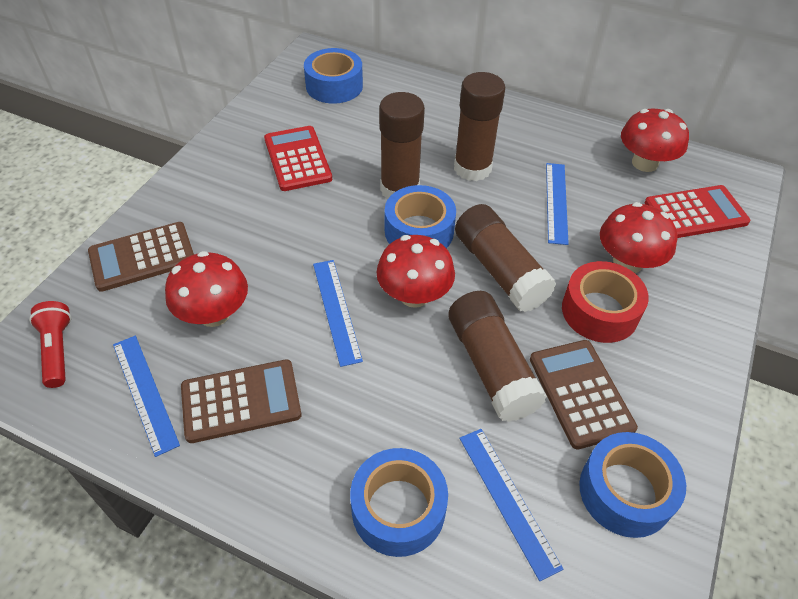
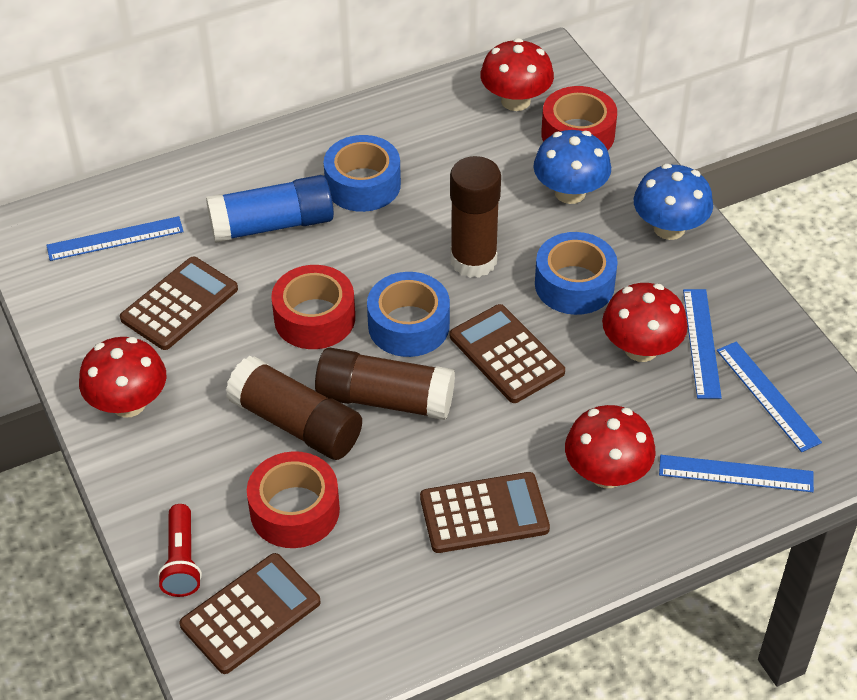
blue glue stick: none = 0 -> [206,175,334,243] = 1
blue mushroom: none = 0 -> [534,130,611,204] [634,164,713,240] = 2
blue tape: [304,48,363,104] [350,448,448,557] [385,185,456,248] [579,432,686,538] = 4 -> [324,135,401,212] [367,272,450,357] [535,232,618,315] = 3
brown calculator: [88,222,194,292] [181,359,302,443] [530,340,638,450] = 3 -> [120,257,238,350] [179,553,321,674] [420,472,550,553] [450,304,565,403] = 4
brown glue stick: [379,92,425,200] [448,291,547,422] [454,72,505,181] [455,204,556,312] = 4 -> [226,356,362,460] [315,348,455,420] [450,156,501,278] = 3
red calculator: [264,126,332,191] [645,185,750,238] = 2 -> none = 0
red tape: [562,261,649,343] = 1 -> [247,451,340,548] [271,265,355,349] [541,86,617,150] = 3

